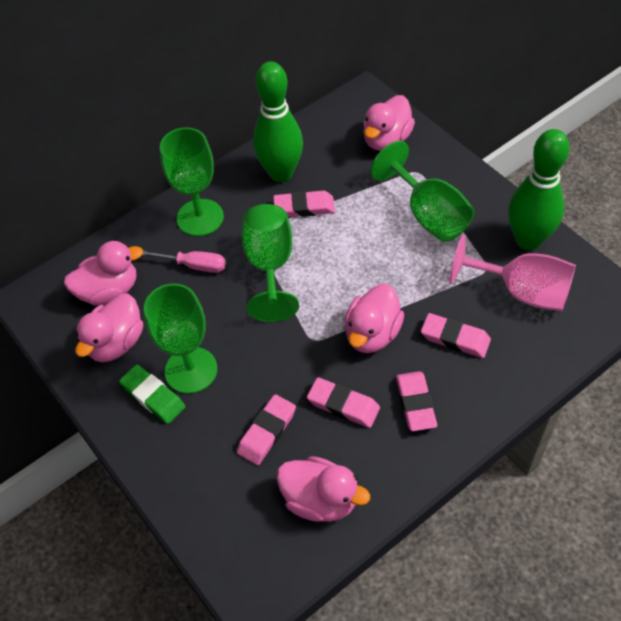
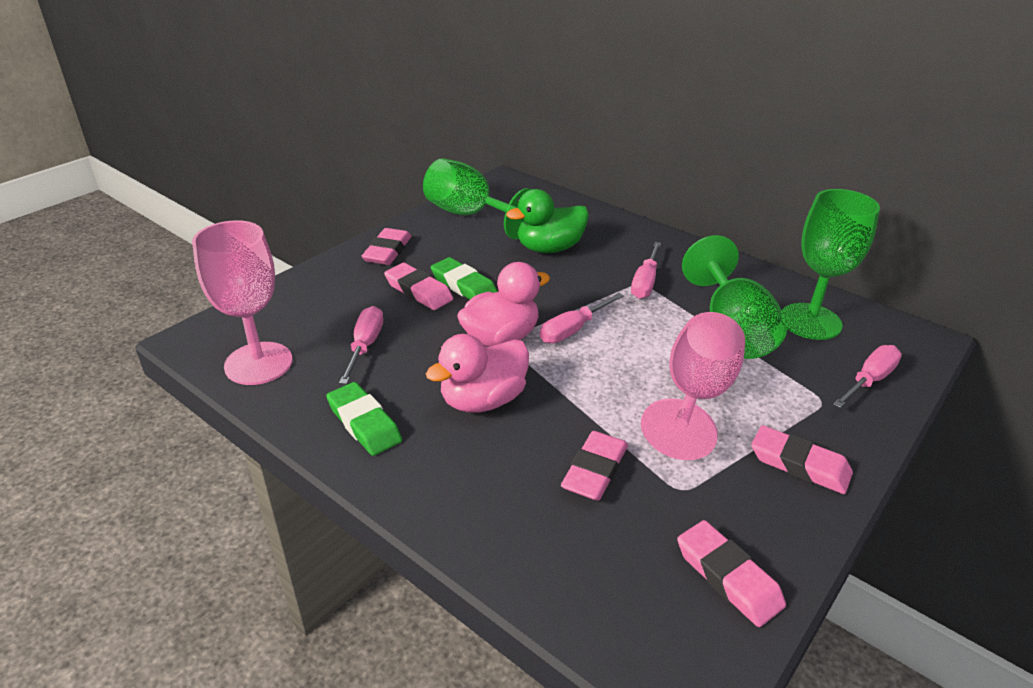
green bowling pin: [253,61,303,182] [508,129,570,250] = 2 -> none = 0
green duck: none = 0 -> [506,189,589,253] = 1
green eraser: [119,365,185,424] = 1 -> [326,382,402,456] [431,257,498,299] = 2
green goblet: [144,283,217,394] [160,127,224,236] [242,204,299,322] [371,141,474,242] = 4 -> [423,158,531,239] [682,235,787,359] [782,189,880,340] = 3
pink duck: [64,241,143,306] [75,293,143,362] [277,456,370,522] [345,284,404,353] [363,95,415,151] = 5 -> [426,334,529,413] [457,262,550,347] = 2
pink goblet: [449,234,576,311] = 1 -> [192,220,292,385] [641,312,745,460] = 2
pink screwdriver: [142,250,226,273] = 1 -> [339,306,384,384] [540,293,624,343] [631,242,661,299] [833,345,902,408] = 4

